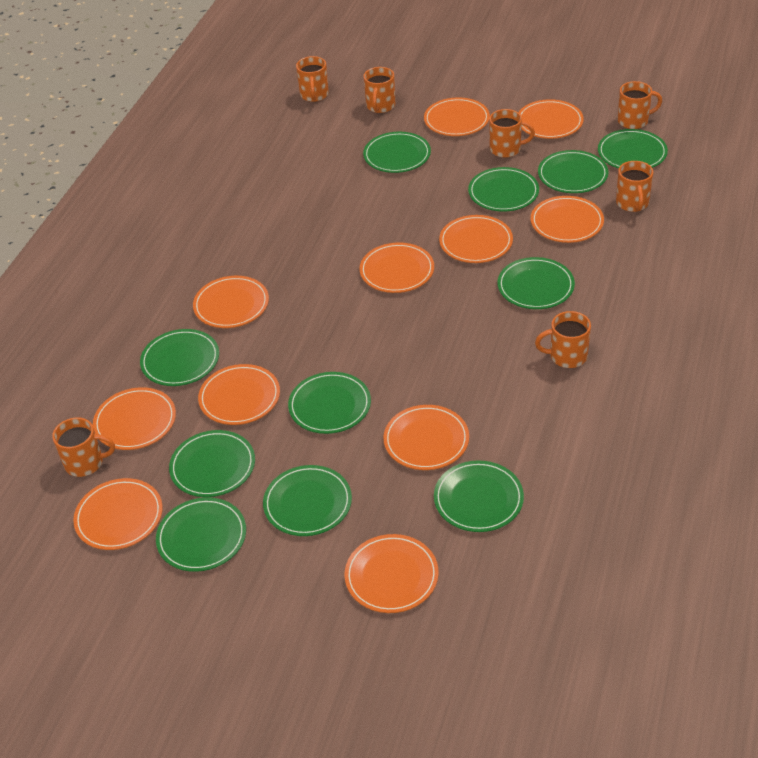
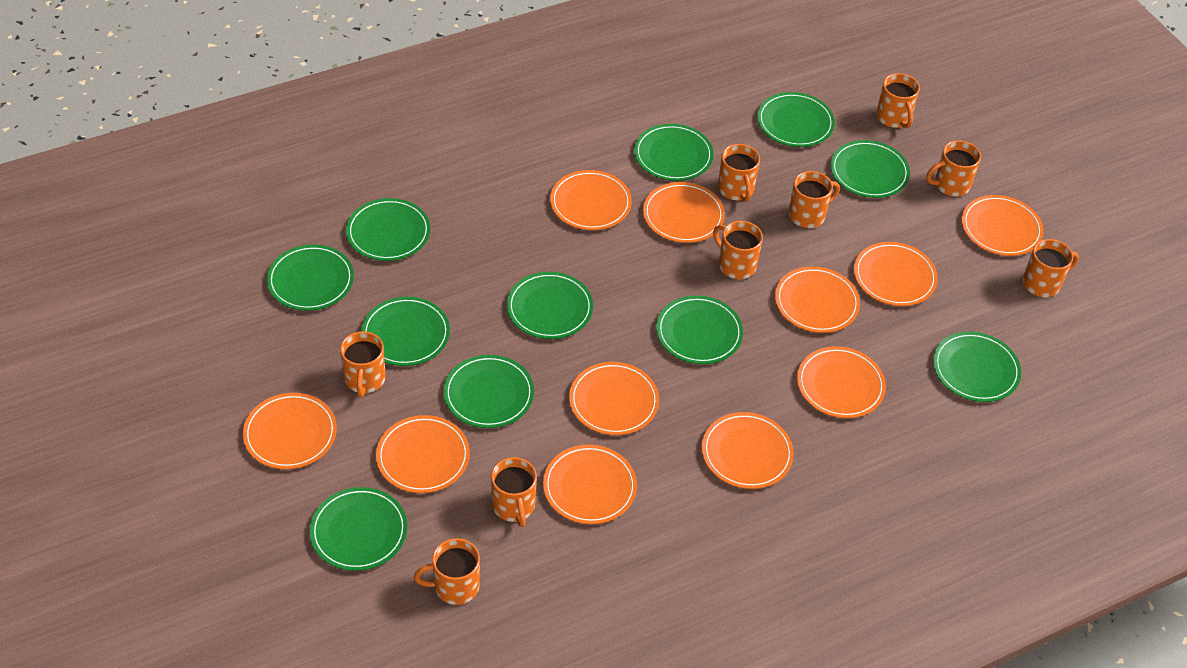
orange mug: [52,417,115,477] [296,56,329,102] [363,67,395,113] [489,109,535,158] [535,311,591,368] [616,161,653,212] [618,81,662,129] = 7 -> [340,331,386,397] [414,538,480,605] [491,457,537,527] [713,221,763,279] [718,144,760,202] [789,171,840,228] [876,73,920,128] [926,140,981,196] [1023,239,1079,297] = 9

